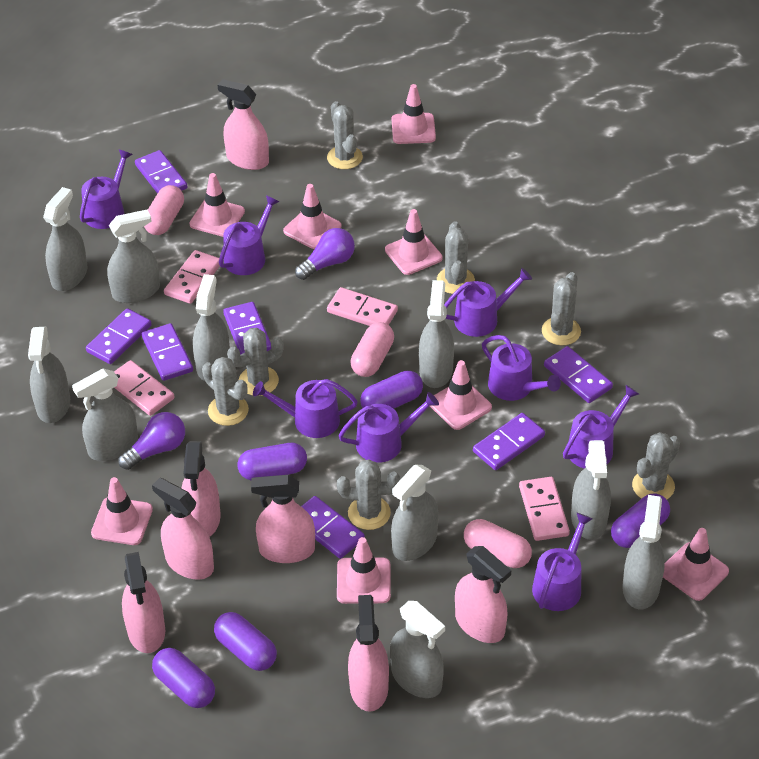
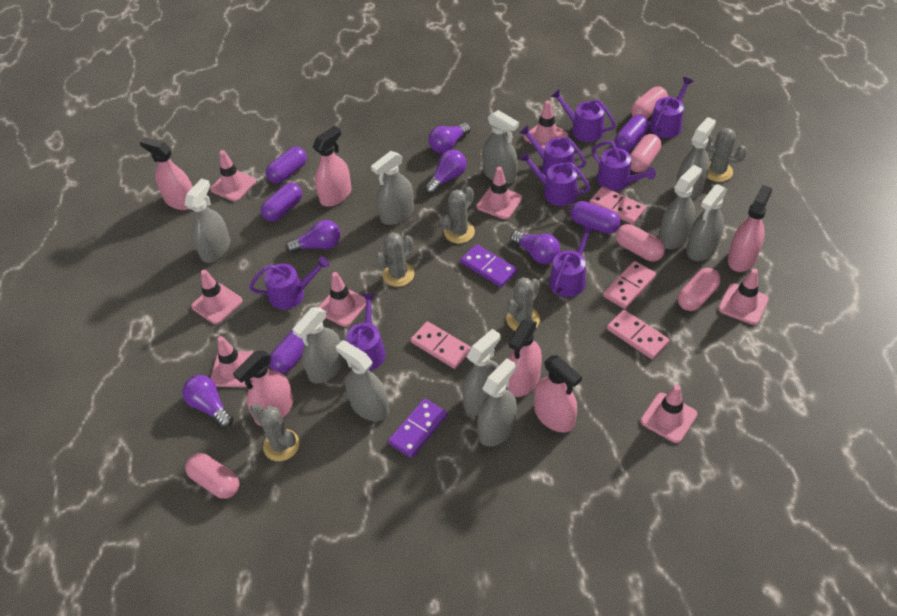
grey cactus: [202,357,249,426] [227,328,284,396] [327,101,363,169] [337,459,400,530] [437,221,475,294] [542,272,581,345] [632,432,680,499] = 7 -> [250,403,300,461] [376,232,414,287] [442,187,475,243] [506,277,540,331] [705,128,747,182] = 5
pink capsule: [144,185,184,235] [350,322,394,377] [464,519,532,568] = 3 -> [185,453,239,499] [616,224,665,261] [630,134,661,173] [631,87,668,119] [678,268,721,311] = 5
pink spray bottle: [122,552,165,653] [152,478,214,580] [182,441,220,537] [218,79,269,170] [251,475,315,563] [348,595,389,712] [455,546,511,643] = 7 -> [140,137,193,210] [233,351,294,426] [313,126,351,207] [507,319,542,397] [534,356,582,432] [728,185,772,272] = 6
purple domino: [86,308,152,364] [135,150,188,194] [142,323,193,381] [223,302,271,355] [301,496,365,559] [473,413,545,470] [544,346,613,403] = 7 -> [388,399,448,458] [460,244,517,287] = 2
purple light bulb: [118,412,185,470] [295,228,355,280] = 2 -> [182,375,233,428] [286,220,340,253] [425,150,467,194] [428,123,471,153] [510,231,560,264] = 5

